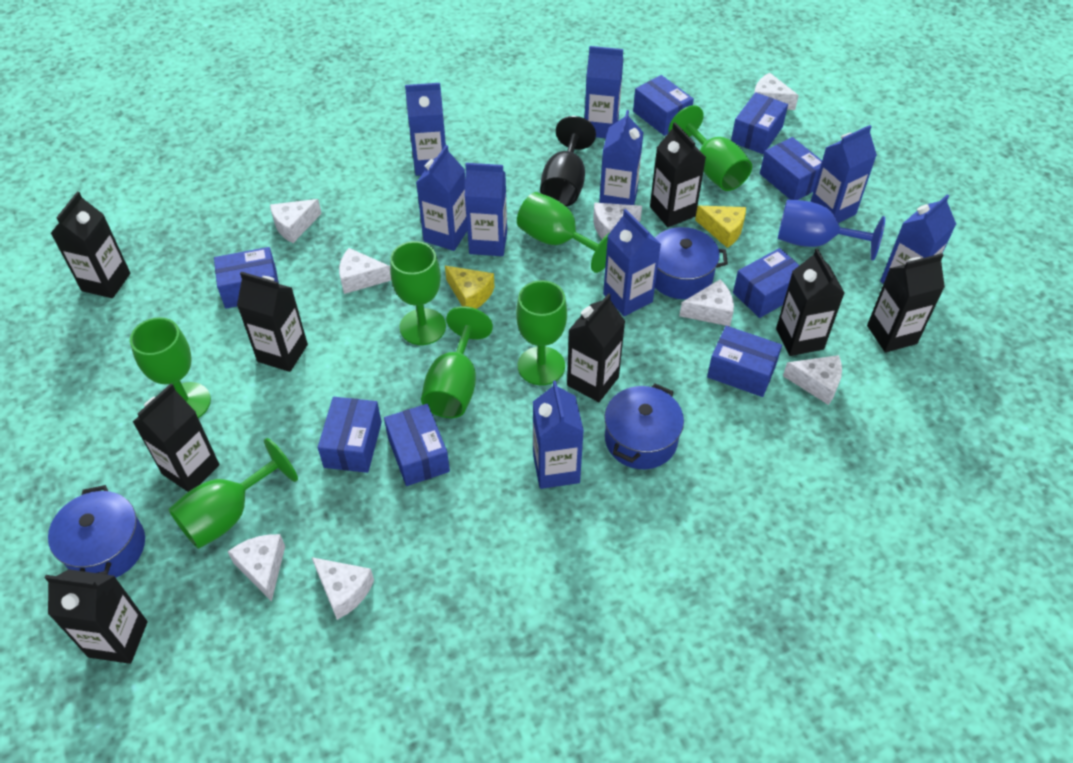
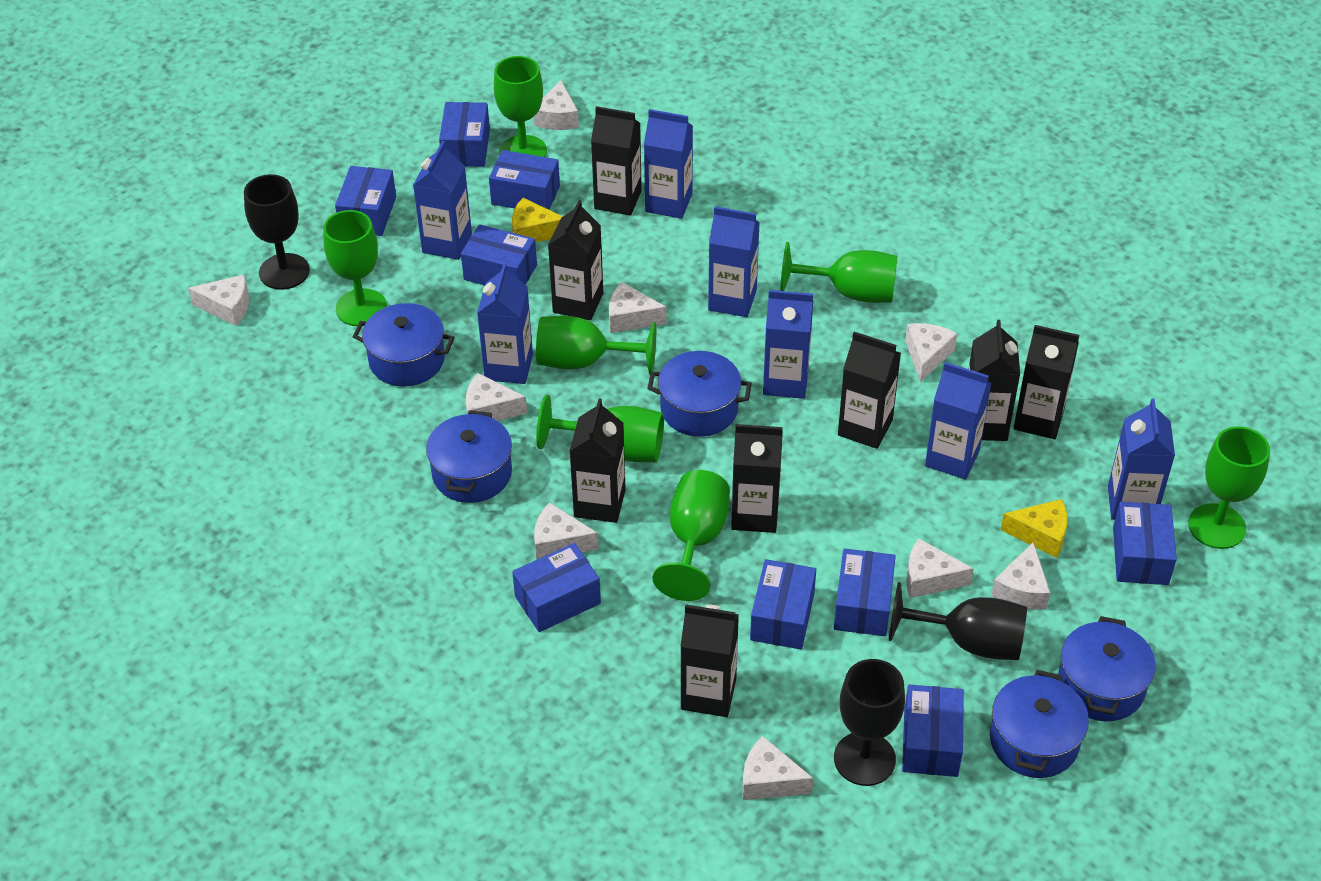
black goblet: [540,116,596,206] = 1 -> [244,174,310,290] [834,659,905,786] [889,582,1027,660] = 3
blue box: [214,247,279,309] [318,397,382,473] [384,404,450,486] [633,75,694,136] [707,326,782,397] [731,92,788,154] [733,248,799,318] [760,137,822,200] = 8 -> [335,166,396,236] [439,102,490,167] [461,224,537,285] [489,150,560,210] [512,543,601,632] [750,559,816,649] [834,548,896,636] [902,684,964,777] [1113,502,1177,585] = 9
blue carton: [405,83,446,176] [416,145,467,251] [465,163,507,256] [533,381,584,489] [585,46,623,138] [599,110,644,205] [603,209,661,316] [810,125,877,223] [880,194,956,284] = 9 -> [413,141,472,260] [477,263,533,384] [644,109,693,219] [708,206,760,317] [763,290,813,399] [925,362,991,479] [1108,398,1175,520] = 7
blue goblet: [778,199,885,260] = 1 -> none = 0
blue pot: [48,485,145,578] [605,383,684,469] [655,227,728,299] = 3 -> [353,303,455,387] [426,410,512,503] [647,351,752,437] [990,670,1089,778] [1058,616,1156,721] = 5
white cheese: [228,534,285,602] [270,199,322,243] [312,557,374,620] [339,248,391,294] [593,203,642,239] [679,279,734,326] [754,73,799,110] [783,355,842,405] = 8 -> [188,275,249,326] [466,373,527,421] [533,80,579,130] [534,502,599,560] [609,282,667,333] [742,736,813,800] [905,323,958,382] [906,538,974,598] [991,543,1051,610] = 9

